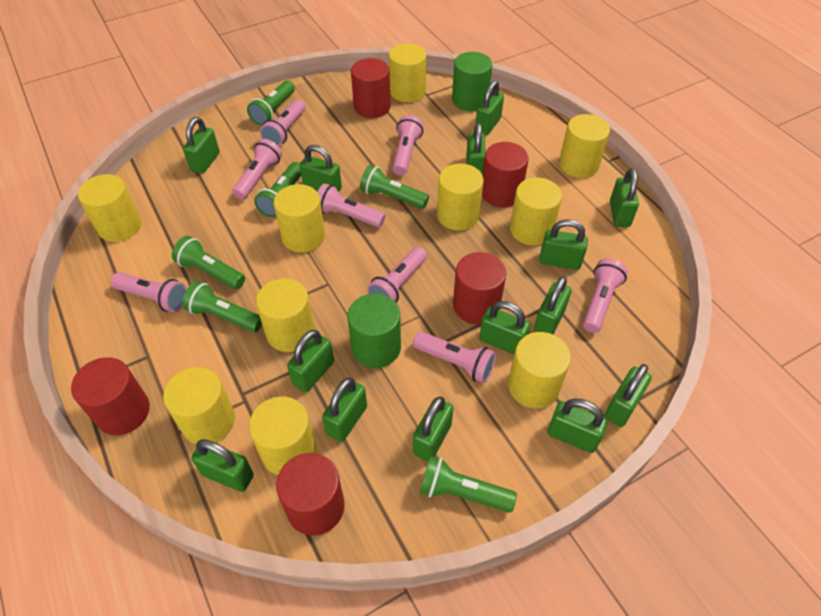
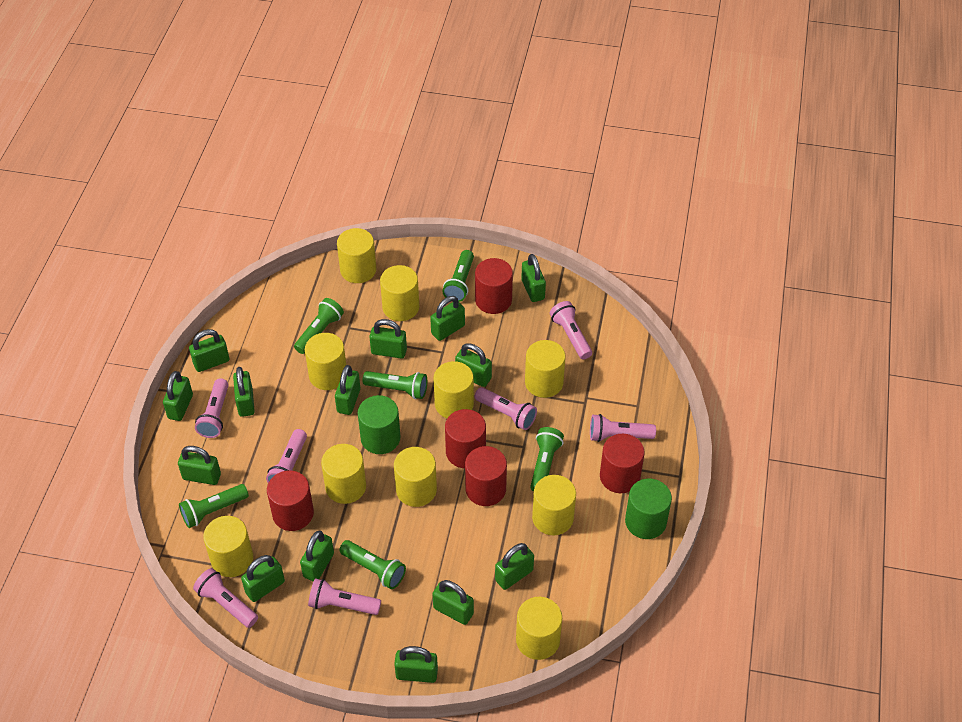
pink flashlight: [111,272,187,312] [232,139,282,200] [260,99,305,146] [318,183,385,227] [367,247,427,303] [393,115,423,175] [413,331,496,383] [583,258,628,333] = 8 -> [193,568,258,628] [195,378,229,438] [266,429,307,483] [308,578,381,615] [475,387,537,430] [550,301,592,359] [590,414,656,442] = 7

